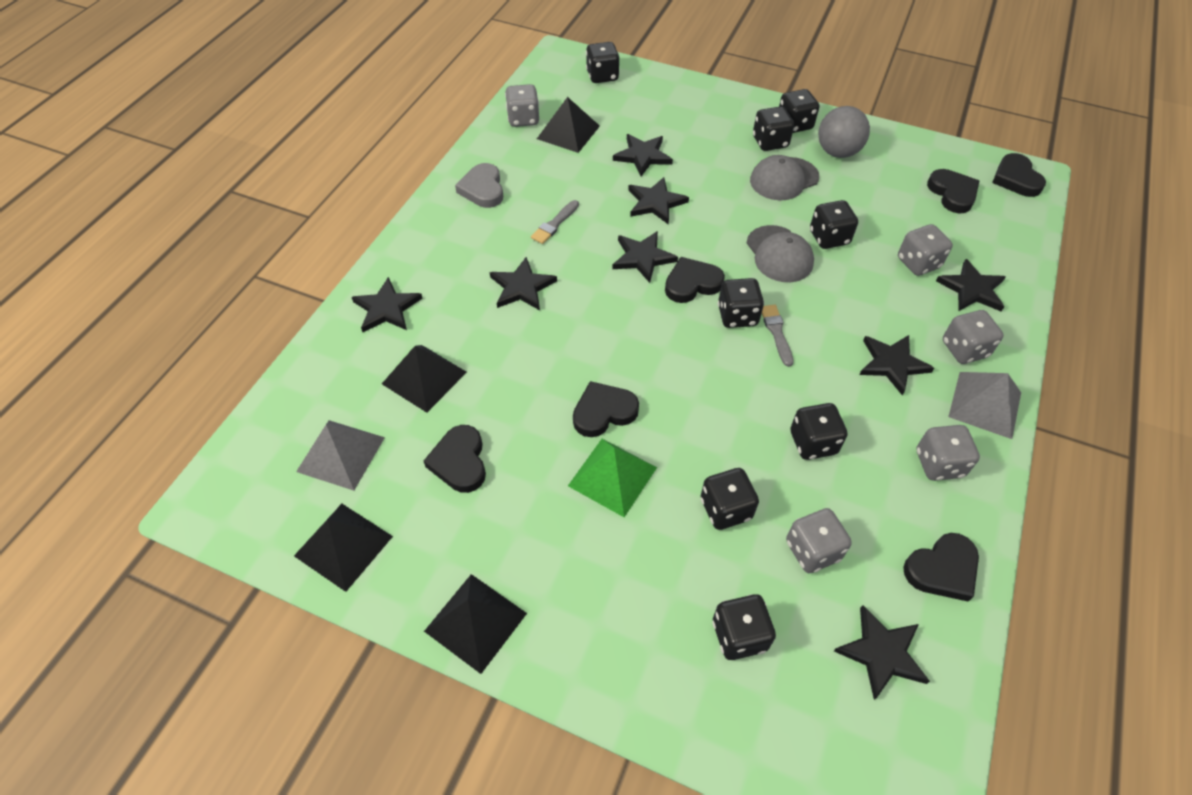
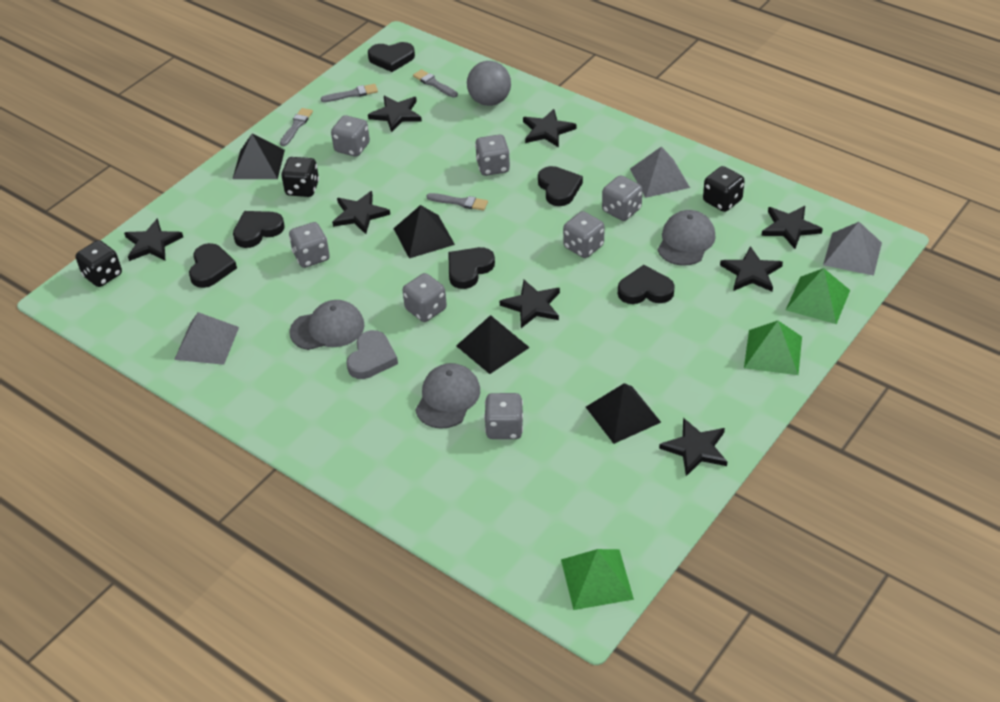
black dice: [586,42,619,83] [701,468,759,530] [712,594,776,660] [718,278,764,328] [753,106,794,151] [779,89,819,133] [790,403,848,460] [810,200,858,249] = 8 -> [76,240,122,287] [282,157,319,197] [703,166,745,212] = 3
green pyramid: [568,439,657,517] = 1 -> [561,549,634,610] [744,321,802,375] [786,268,850,324] = 3
grey brush: [531,200,579,244] [762,305,794,367] = 2 -> [280,108,313,146] [321,84,378,102] [413,69,458,98] [427,193,488,211] = 4
grey cap: [747,225,814,282] [750,155,819,200] = 2 -> [289,300,364,350] [415,363,480,429] [658,210,716,266] = 3
grey dice: [505,84,539,127] [786,508,852,573] [898,224,953,276] [916,425,980,481] [943,310,1004,364] = 5 -> [289,222,330,268] [331,115,370,157] [403,273,447,322] [475,135,510,176] [484,393,523,439] [563,211,604,258] [602,175,642,221] = 7
grey pyramid: [296,420,385,491] [948,372,1021,439] = 2 -> [174,312,239,365] [630,146,690,198] [823,222,882,276] = 3

